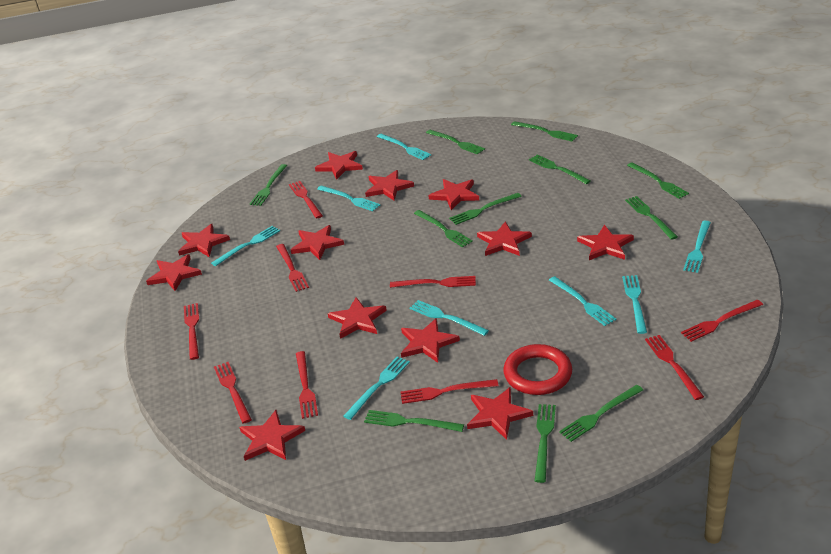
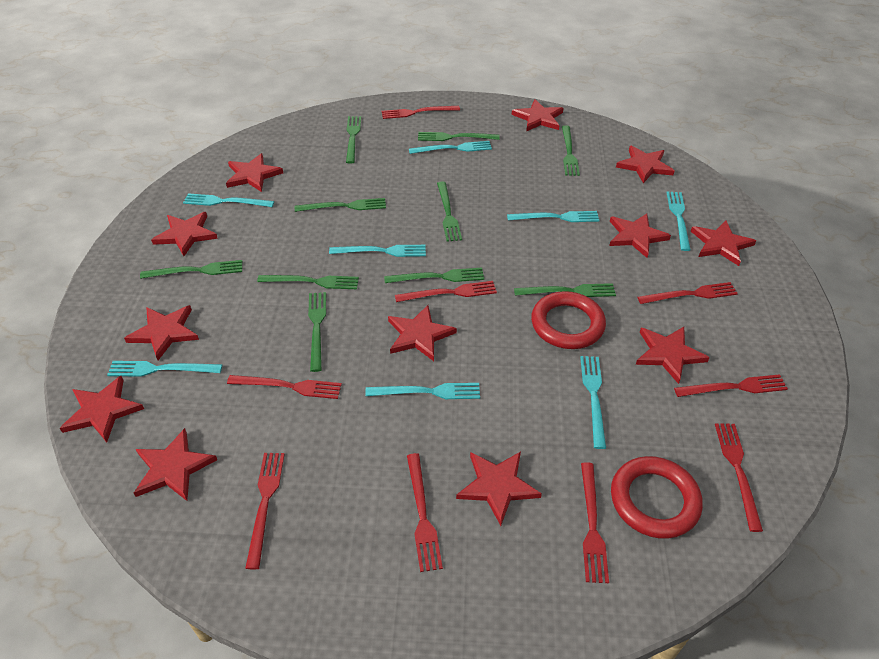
green fork: [250,164,287,206] [364,410,464,432] [414,210,473,247] [426,130,485,155] [449,193,522,225] [511,121,578,142] [529,154,591,184] [535,404,556,483] [559,385,643,442] [625,196,678,240] [627,162,689,199] = 11 -> [140,260,242,279] [257,275,359,289] [295,198,386,212] [308,292,326,372] [346,116,361,164] [384,267,484,283] [418,132,500,141] [437,181,462,242] [514,283,616,297] [562,125,580,176] = 10
red ring: [503,344,572,395] = 1 -> [531,291,606,349] [611,456,703,539] = 2

